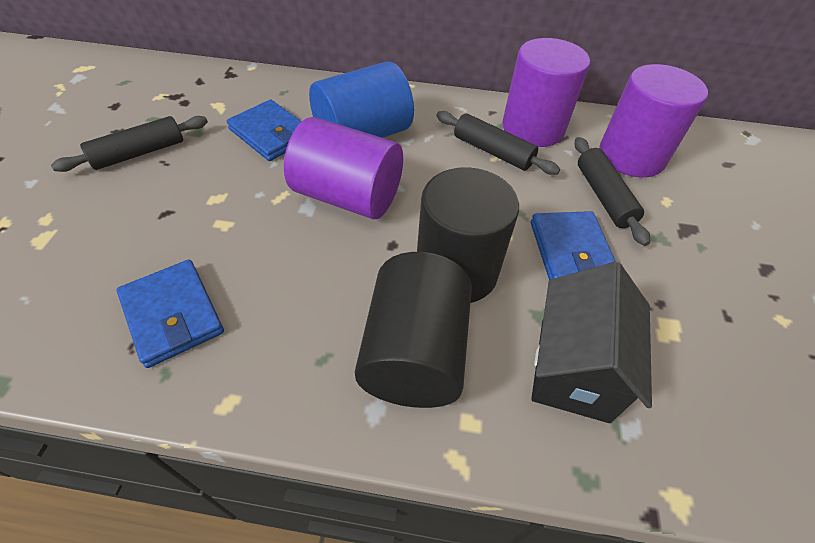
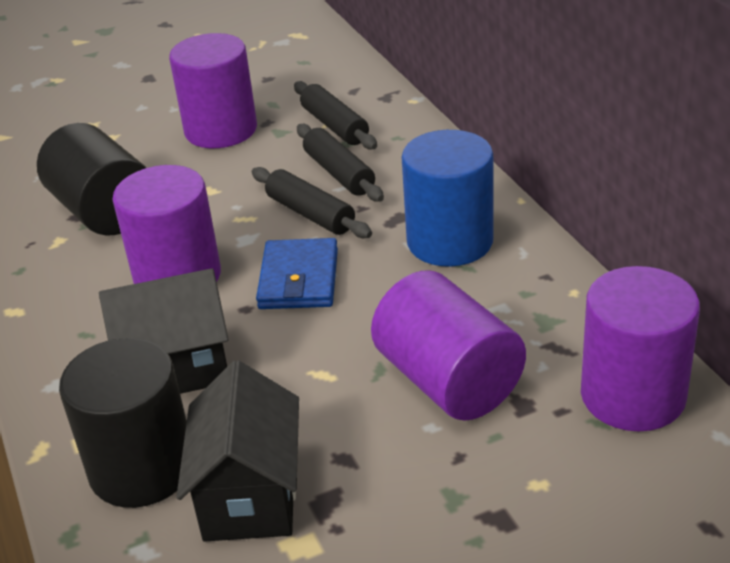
black house: [531,262,652,423] = 1 -> [99,268,228,394] [176,360,299,542] = 2
blue wallet: [117,259,224,368] [227,100,302,161] [531,211,616,280] = 3 -> [256,238,338,309] = 1
purple cylinder: [284,117,403,219] [502,38,590,147] [599,64,708,178] = 3 -> [113,165,221,284] [169,33,257,148] [371,271,526,421] [581,266,700,432] = 4

